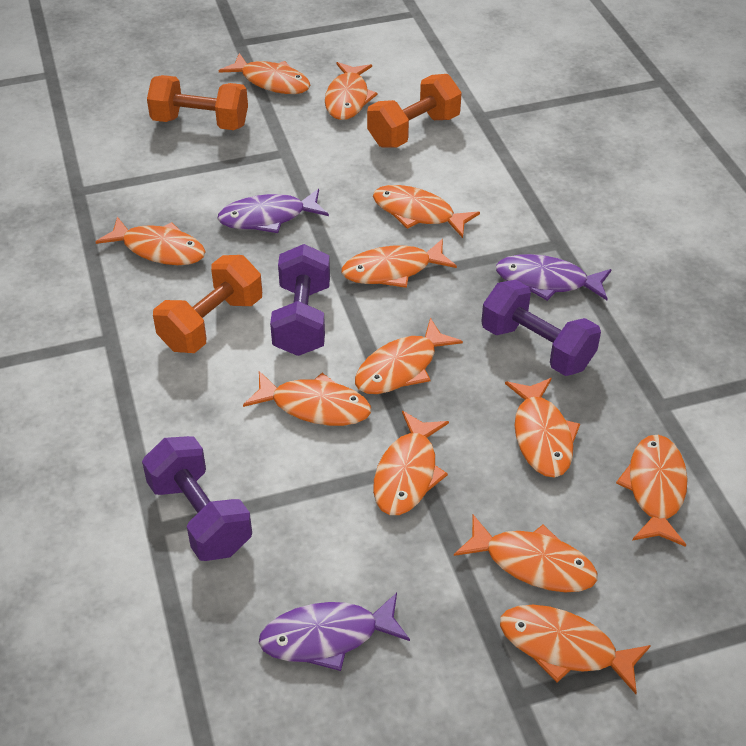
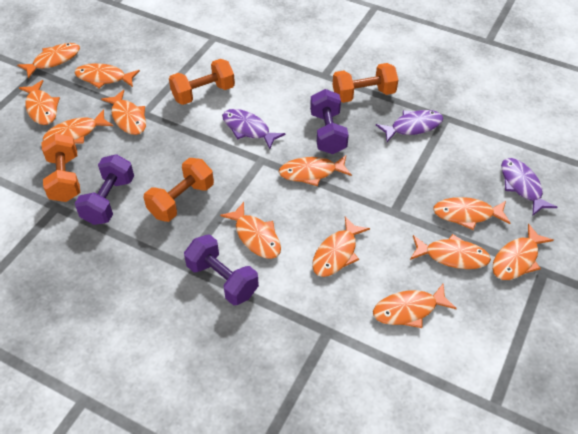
orange dumbbell: [147,75,248,130] [153,255,262,353] [367,74,462,148] = 3 -> [41,133,80,202] [144,158,214,222] [169,59,235,105] [333,63,398,103] = 4

